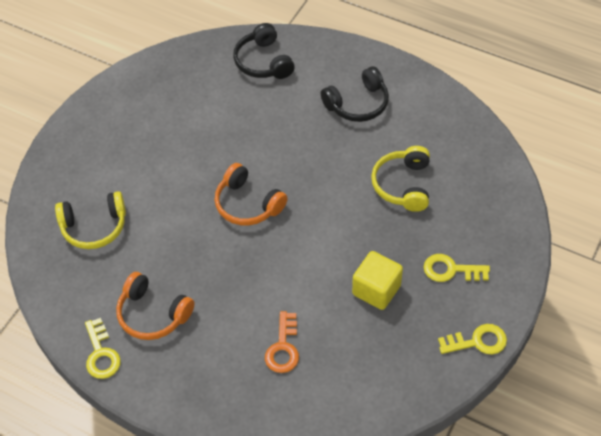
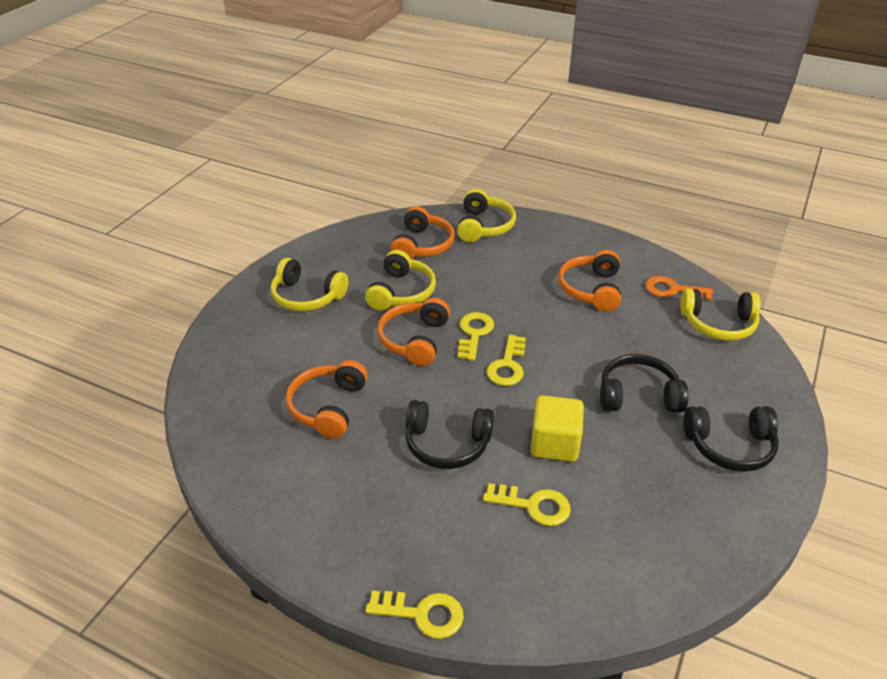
black headphones: [233,23,295,79] [321,66,389,122] = 2 -> [406,400,494,469] [600,354,689,412] [683,406,779,472] = 3
orange headphones: [116,272,194,340] [214,163,288,226] = 2 -> [286,360,368,439] [377,298,450,366] [390,206,455,259] [558,250,621,312] = 4
yellow headphones: [55,191,126,249] [371,146,430,212] = 2 -> [271,258,349,311] [365,250,436,311] [457,189,516,242] [680,288,761,341] = 4
yellow key: [85,318,121,379] [424,254,490,282] [438,324,507,354] = 3 -> [366,591,464,639] [458,312,494,361] [483,483,571,526] [486,335,526,386] = 4

